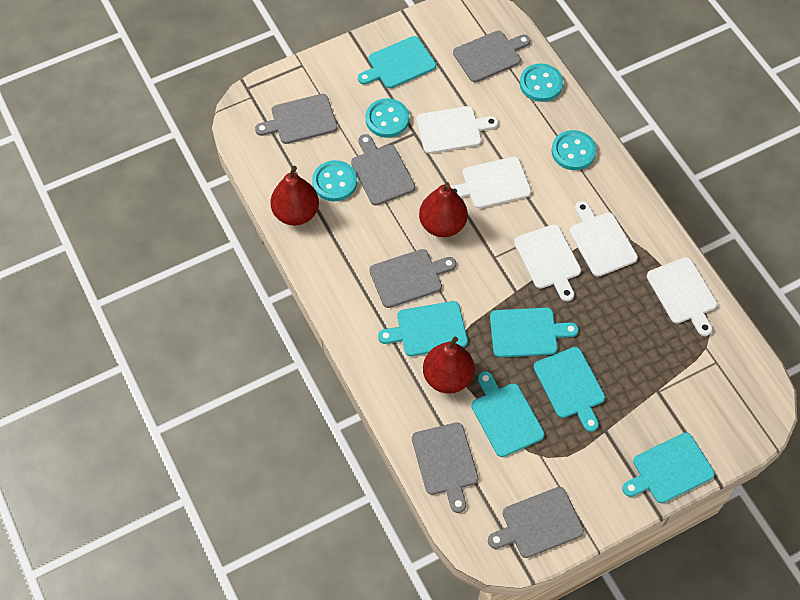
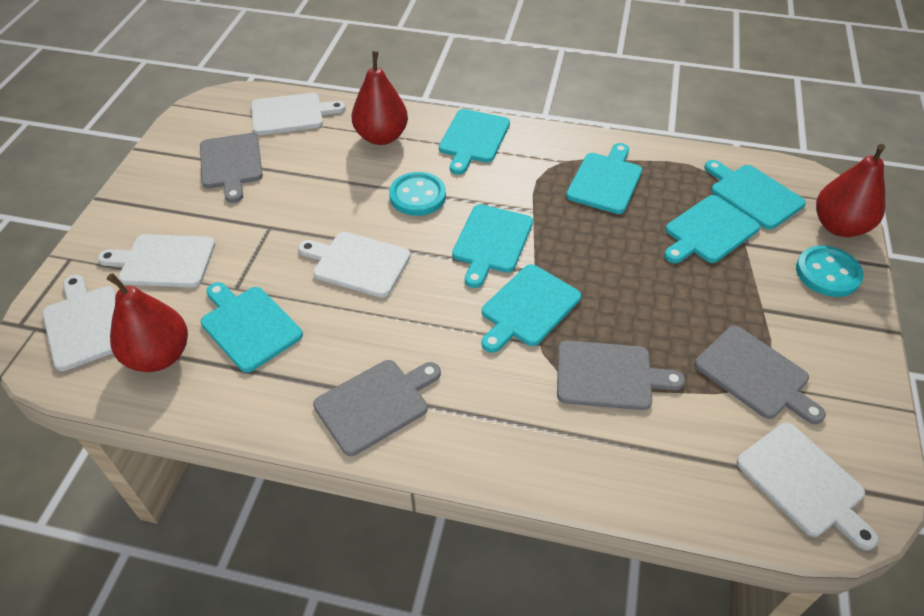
grey cutting board: [255,94,338,144] [351,134,415,205] [369,249,456,308] [412,422,478,513] [453,31,530,82] [488,487,584,558] = 6 -> [200,133,263,203] [313,360,441,456] [557,341,685,410] [695,326,826,424] = 4
turquoise button: [312,160,357,201] [365,98,409,138] [520,63,563,102] [551,130,597,170] = 4 -> [389,172,446,216] [796,245,864,297] = 2
turquoise cutting board: [358,36,436,88] [378,301,468,356] [471,371,545,457] [490,307,579,358] [534,347,605,432] [622,432,715,503] = 6 -> [201,282,303,373] [439,109,510,175] [452,204,533,288] [481,264,581,353] [566,143,642,214] [664,195,760,263] [704,160,806,230] = 7

